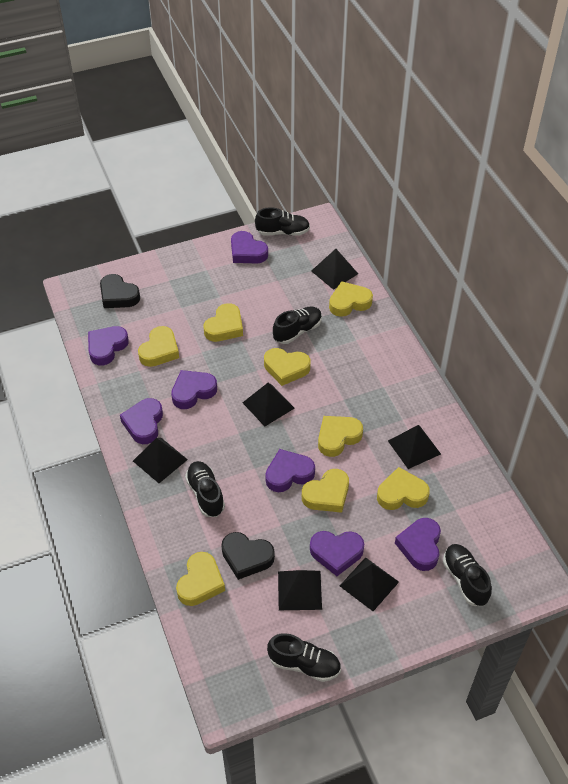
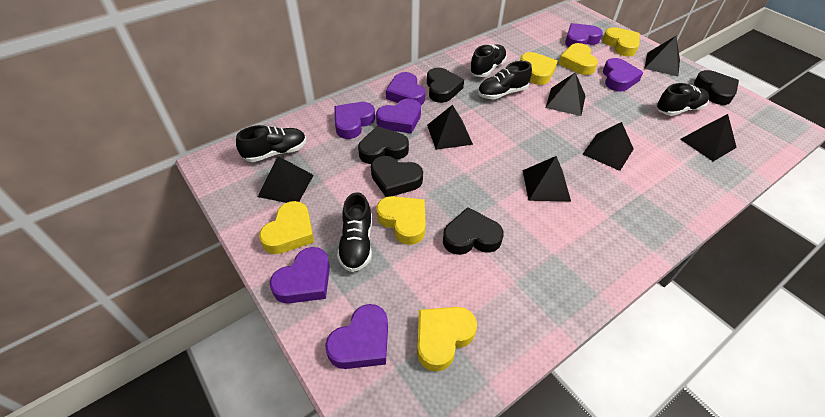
black heart: [100,274,140,308] [221,532,275,580] = 2 -> [358,126,409,164] [371,156,423,197] [427,67,464,103] [443,207,504,255] [694,70,739,105] = 5
black pyramid: [133,438,188,483] [243,383,295,427] [278,570,322,610] [311,249,358,290] [340,557,399,611] [388,425,441,469] = 6 -> [258,156,314,203] [427,105,473,150] [523,156,571,201] [546,72,585,116] [583,122,634,171] [644,36,680,76] [680,114,737,162] = 7
yellow heart: [138,326,179,367] [176,552,225,606] [204,303,243,342] [264,348,311,386] [302,469,349,513] [318,416,363,457] [329,281,373,317] [377,467,430,510] = 8 -> [259,201,314,254] [376,196,426,245] [417,307,477,372] [520,52,558,85] [559,43,598,75] [603,27,640,57] = 6

